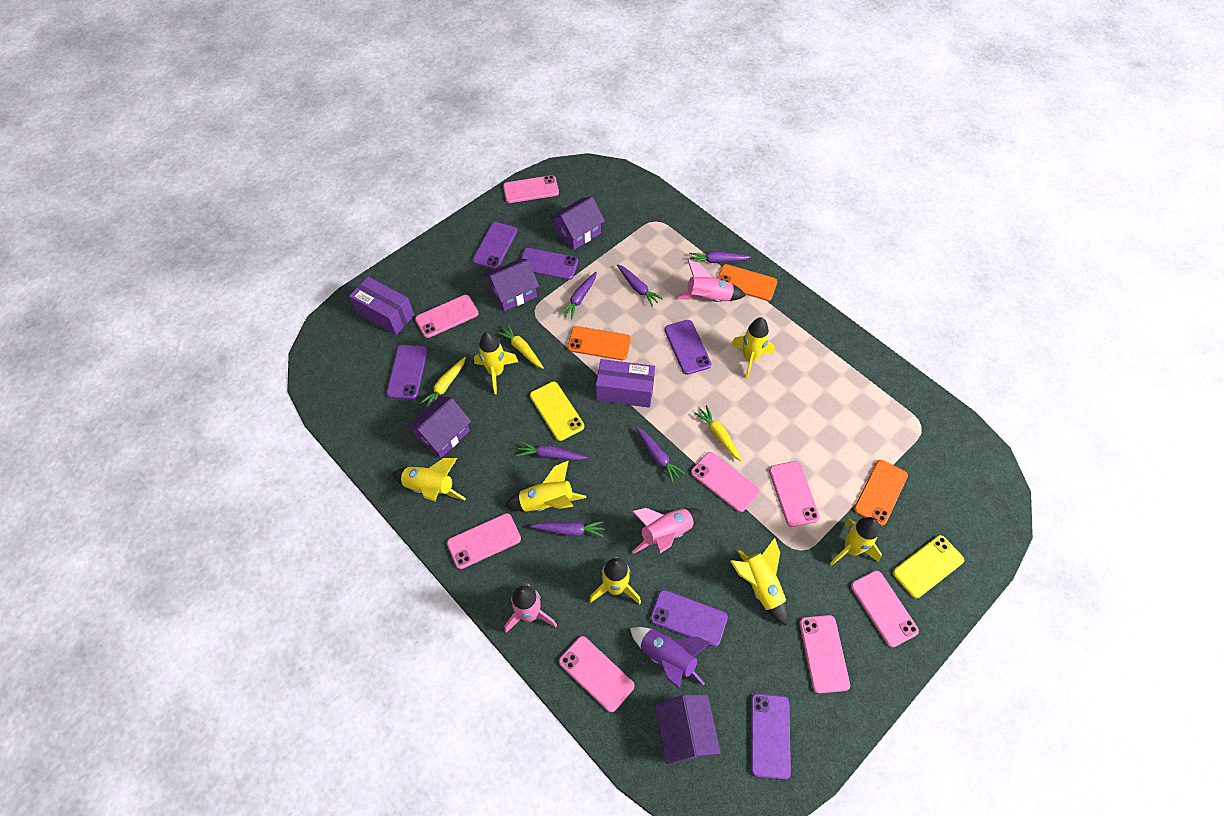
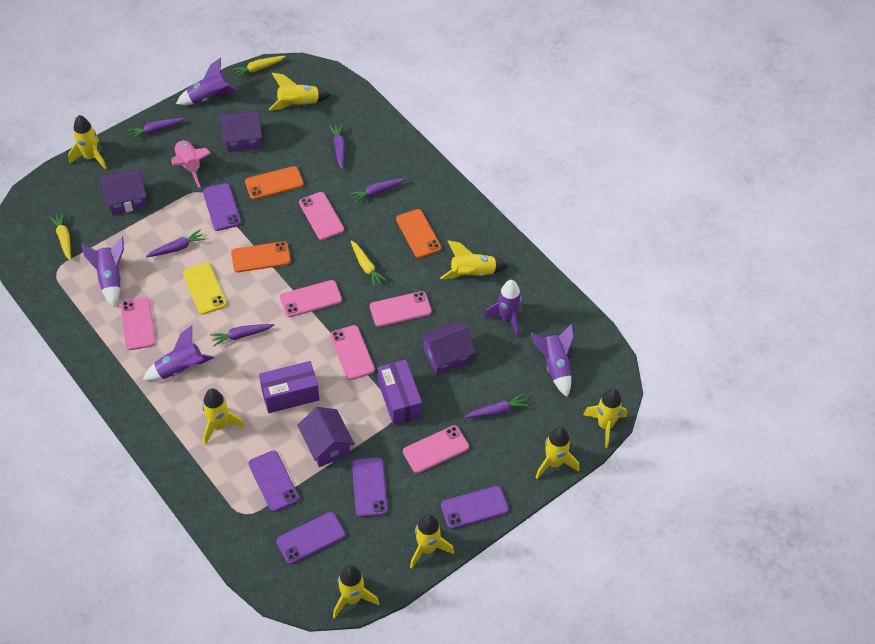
pink phone: [415,295,479,338] [447,513,521,569] [503,175,559,203] [559,636,635,712] [691,452,760,512] [769,461,820,527] [799,615,850,694] [851,571,919,648] = 8 -> [121,297,156,350] [280,280,342,317] [299,192,344,240] [330,325,375,380] [370,291,432,327] [403,425,469,473] = 6
pink rocket: [504,583,557,633] [632,508,703,554] [675,259,746,302] = 3 -> [171,139,211,188] = 1
purple phone: [386,345,427,399] [472,222,517,269] [521,248,578,280] [650,590,728,647] [664,320,711,375] [751,694,791,780] = 6 -> [203,183,241,231] [248,451,299,512] [276,512,346,564] [352,457,388,517] [441,486,509,529] = 5
purple rocket: [630,627,711,689] = 1 -> [81,237,124,307] [143,325,214,381] [176,58,239,105] [484,280,522,338] [530,323,574,397] = 5
yellow phone: [530,381,584,441] [893,535,964,598] = 2 -> [183,263,226,315] = 1
yellow rocket: [392,458,466,502] [474,332,518,394] [504,460,586,512] [589,557,641,604] [730,538,788,626] [731,317,775,380] [830,517,882,566] = 7 -> [68,115,107,169] [202,388,245,445] [269,73,331,110] [333,565,379,619] [410,514,454,569] [440,240,508,279] [536,427,579,479] [583,388,627,448] = 8

